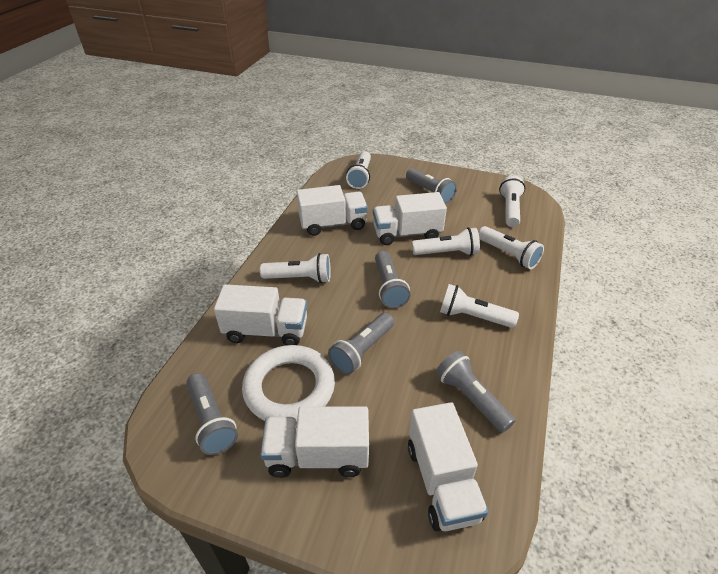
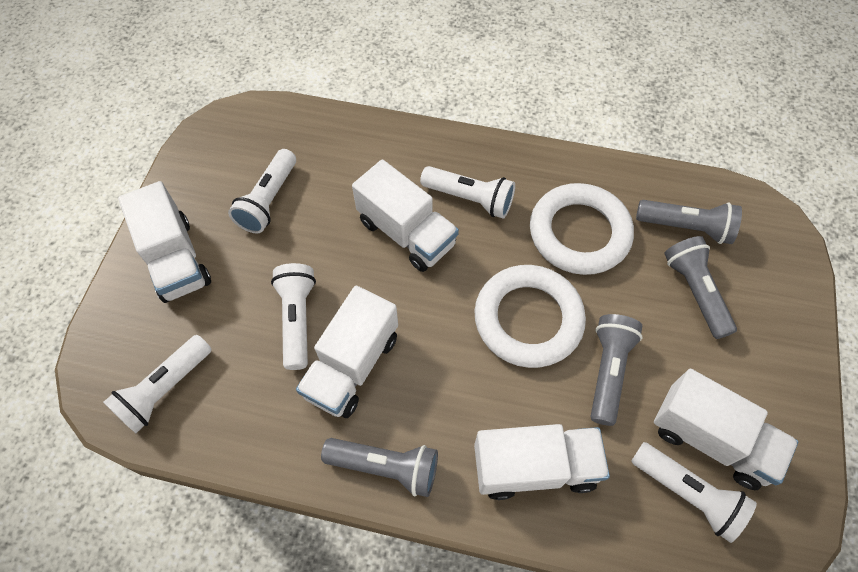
grey flashlight: [186,373,238,455] [328,313,394,375] [375,251,410,308] [406,168,457,203] [436,351,515,433] = 5 -> [321,438,438,497] [590,314,643,426] [636,200,742,244] [664,236,737,339] = 4
white flashlight: [260,253,331,283] [346,151,371,189] [412,227,480,256] [440,284,519,328] [478,226,544,269] [499,175,525,227] = 6 -> [103,335,212,433] [228,149,296,233] [271,263,316,370] [420,166,515,219] [631,442,757,543] = 5
white ring: [242,345,335,421] = 1 -> [475,265,586,368] [530,183,634,275] = 2

